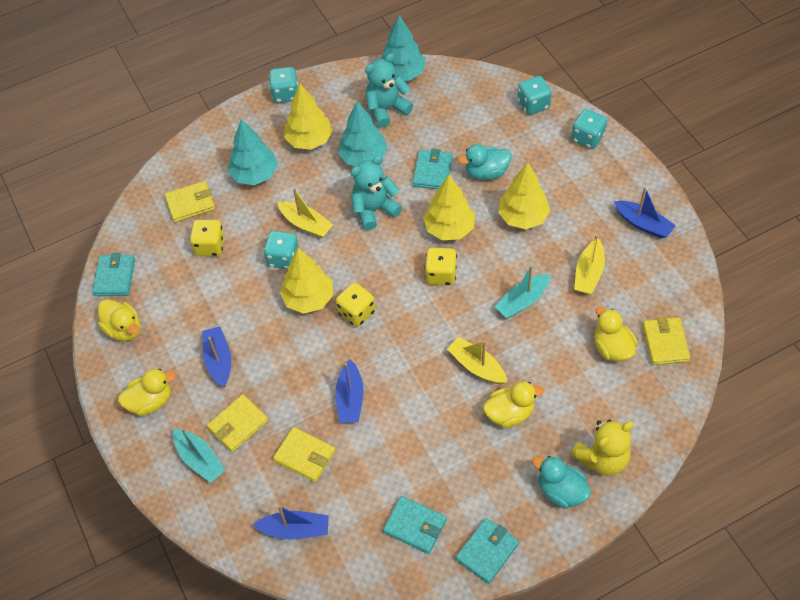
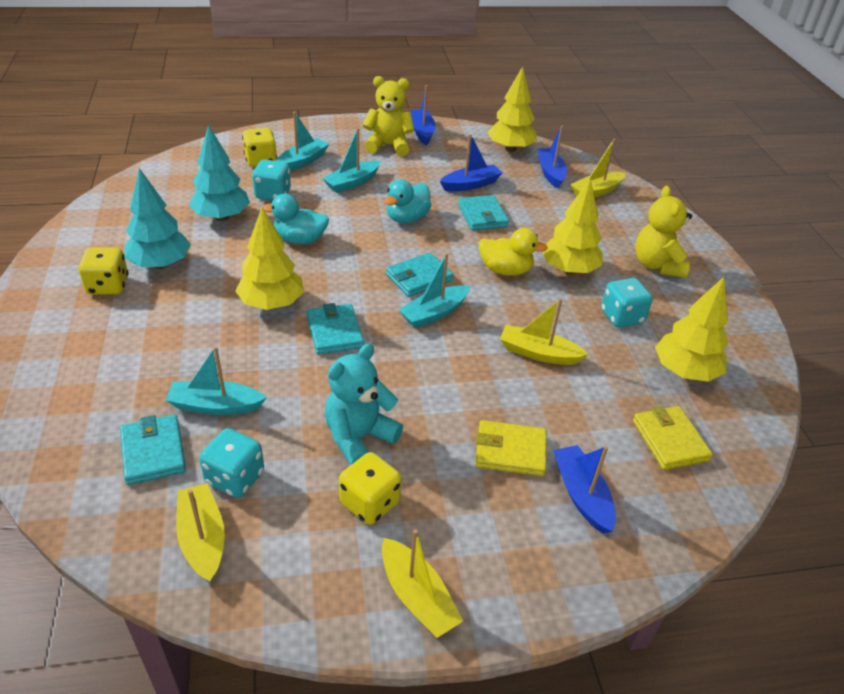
turquoise boat: [173,428,225,483] [494,265,550,318] = 2 -> [165,346,267,415] [276,112,329,171] [322,128,381,193] [399,253,470,328] = 4
turquoise dice: [263,231,299,269] [269,67,298,103] [518,76,552,115] [571,109,607,149] = 4 -> [199,428,264,498] [252,159,291,201] [601,278,653,328] = 3
turquoise teddy bear: [351,155,402,230] [365,54,413,128] = 2 -> [325,343,403,465] = 1
turquoise tree: [228,119,278,185] [338,101,388,166] [381,15,426,81] = 3 -> [125,168,191,269] [189,125,250,221] = 2
yellow boat: [277,188,333,238] [447,337,508,384] [574,235,605,294] = 3 -> [176,483,225,582] [382,529,463,638] [500,298,589,365] [570,139,626,197] = 4
yellow duck: [98,299,140,341] [118,369,176,416] [483,382,544,428] [594,306,638,362] = 4 -> [479,228,548,275] = 1
yellow teddy bear: [570,420,634,476] = 1 -> [363,76,414,156] [635,186,692,278] = 2
yellow wallet: [165,181,215,222] [207,394,268,452] [273,427,335,482] [642,316,691,365] = 4 -> [475,420,547,476] [633,406,713,470] = 2

